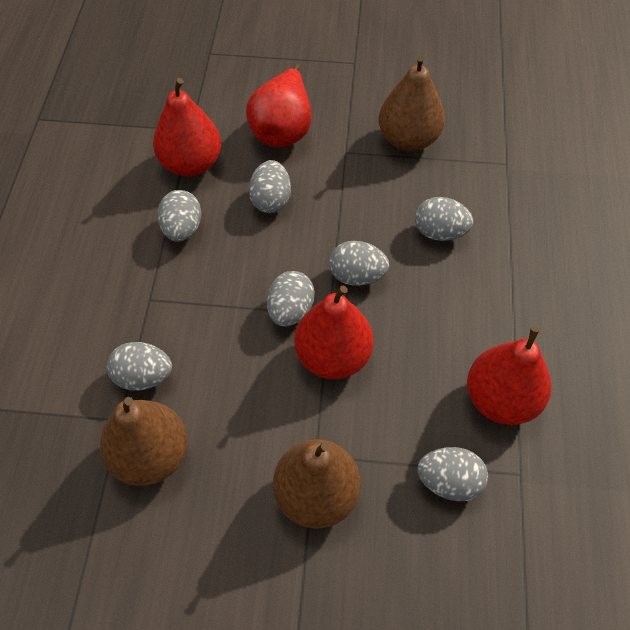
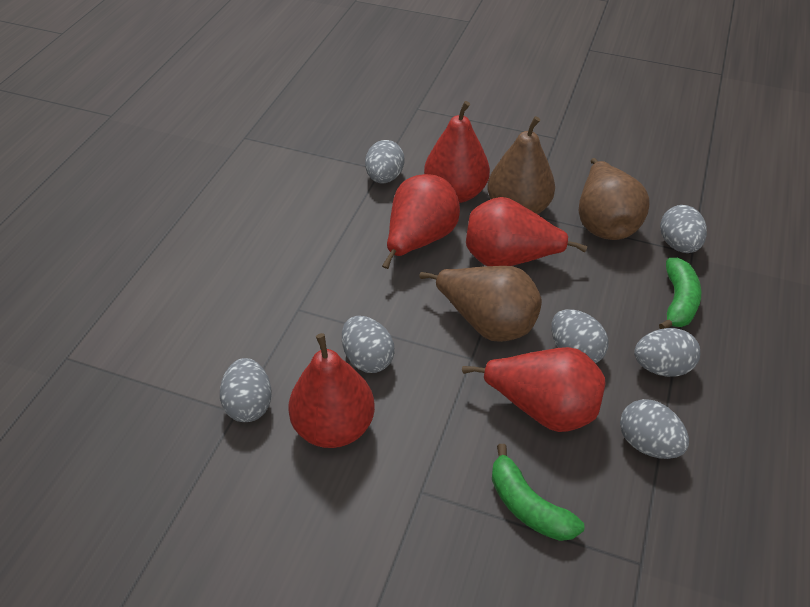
green banana: none = 0 -> [492,444,584,541] [659,258,701,329] = 2
red pear: [153,78,221,177] [246,64,312,147] [295,285,374,379] [467,327,552,425] = 4 -> [288,333,375,448] [382,174,460,269] [424,101,490,203] [462,347,605,432] [466,197,587,266] = 5

